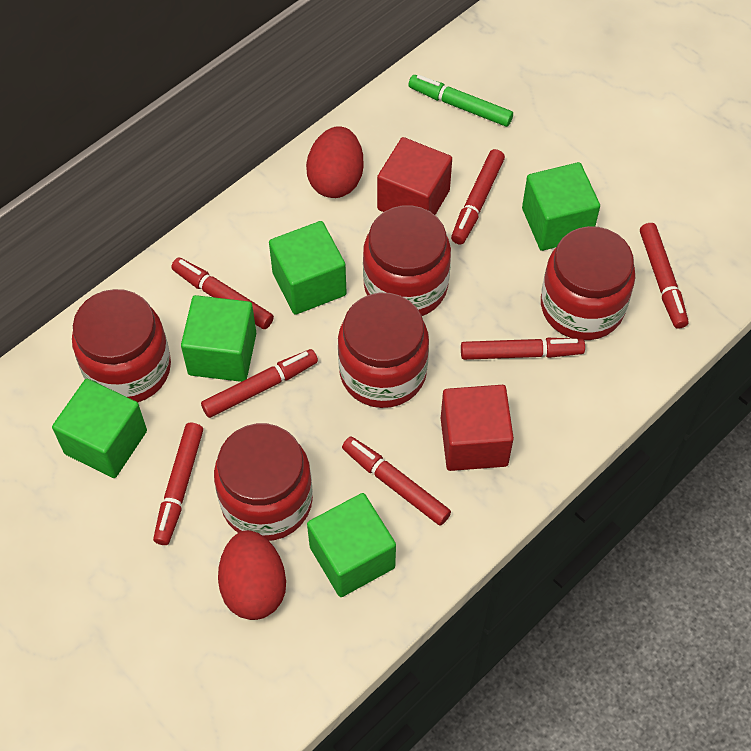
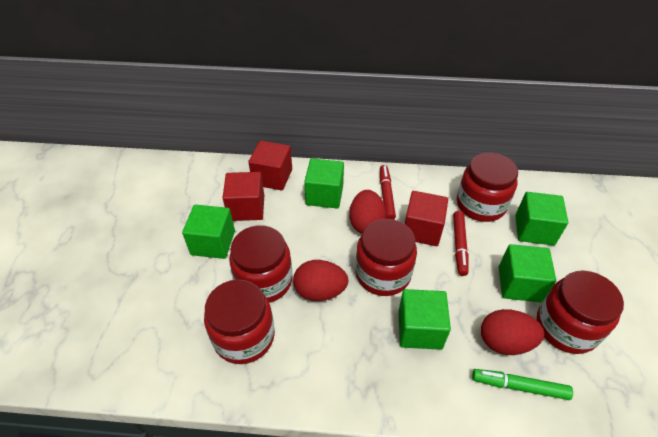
red cube: [377,137,452,215] [441,385,514,471] = 2 -> [223,172,264,221] [248,141,292,191] [405,191,448,246] = 3
red egg: [218,530,286,620] [306,126,364,198] = 2 -> [293,260,349,301] [349,190,386,234] [481,309,544,355] = 3
red marker: [153,422,203,545] [171,257,274,329] [201,349,318,418] [342,437,451,525] [451,149,505,245] [461,338,585,360] [640,223,689,329] = 7 -> [380,165,396,219] [453,211,468,276] = 2

